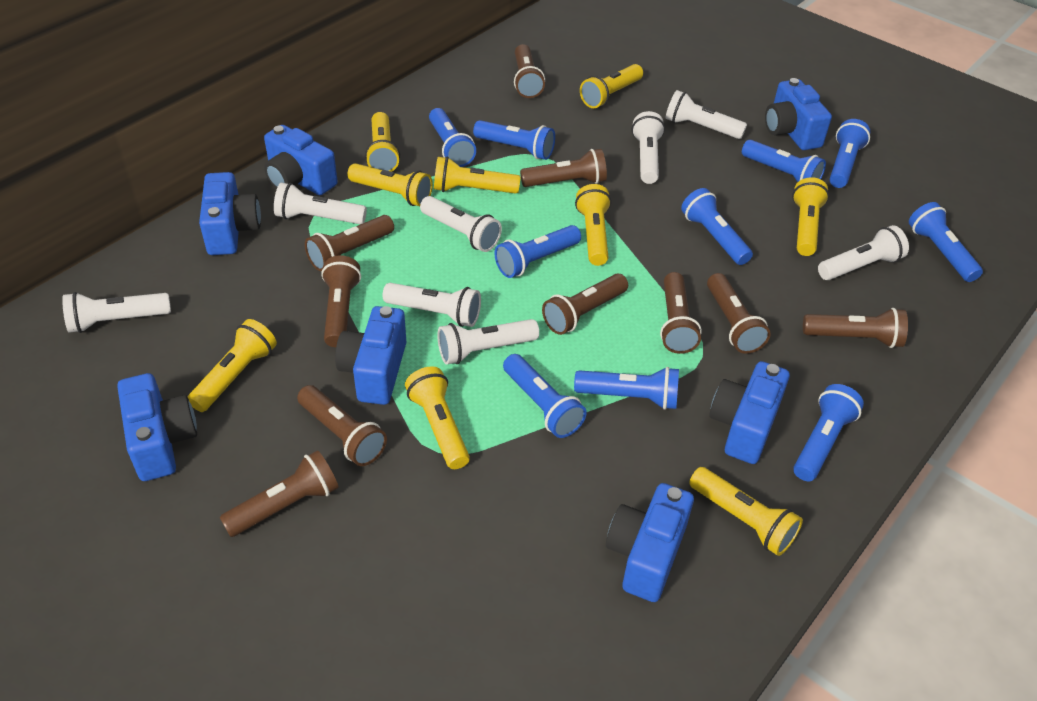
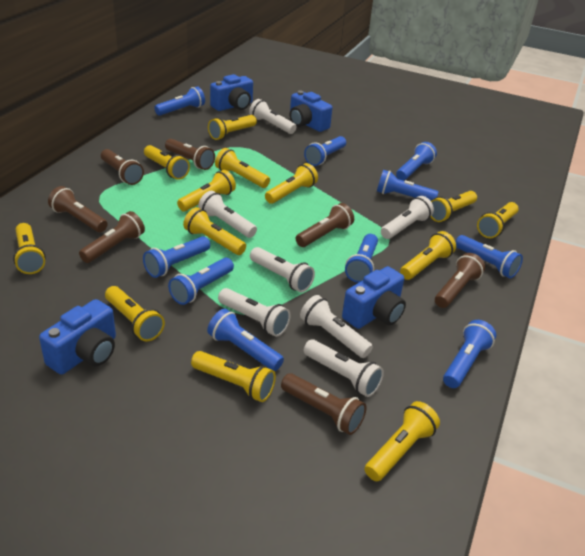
blue camera: [117,373,197,481] [199,172,261,255] [264,125,338,195] [335,306,406,405] [606,483,694,602] [709,361,790,464] [765,78,832,150] = 7 -> [39,299,116,375] [210,74,253,111] [290,90,333,132] [342,266,406,329] = 4
brown flashlight: [220,450,339,537] [297,385,387,466] [305,215,394,271] [321,255,361,347] [514,44,545,98] [520,149,607,187] [542,274,628,335] [660,272,702,354] [707,273,771,354] [803,308,908,348] = 10 -> [48,186,107,232] [79,211,145,263] [101,149,144,185] [165,139,215,170] [281,373,367,435] [296,203,354,247] [435,253,485,308] = 7
white flashlight: [62,292,171,333] [274,183,367,224] [383,283,481,327] [420,196,502,252] [437,319,539,364] [632,111,665,184] [666,90,747,139] [818,225,909,280] = 8 -> [198,191,257,238] [218,288,291,337] [249,99,296,134] [250,247,315,292] [300,295,373,358] [304,339,384,397] [381,196,434,239] = 7
yellow flashlight: [188,319,277,412] [347,163,433,206] [365,112,400,172] [405,366,470,469] [434,156,520,194] [575,184,611,266] [580,64,643,108] [689,467,803,556] [792,177,829,256] = 9 -> [13,223,46,274] [105,286,165,341] [144,145,190,180] [177,170,236,212] [183,207,246,255] [191,351,276,402] [208,115,257,140] [215,148,270,188] [265,163,318,204] [365,401,440,481] [400,231,456,280] [431,191,477,222] [477,202,519,238] = 13

